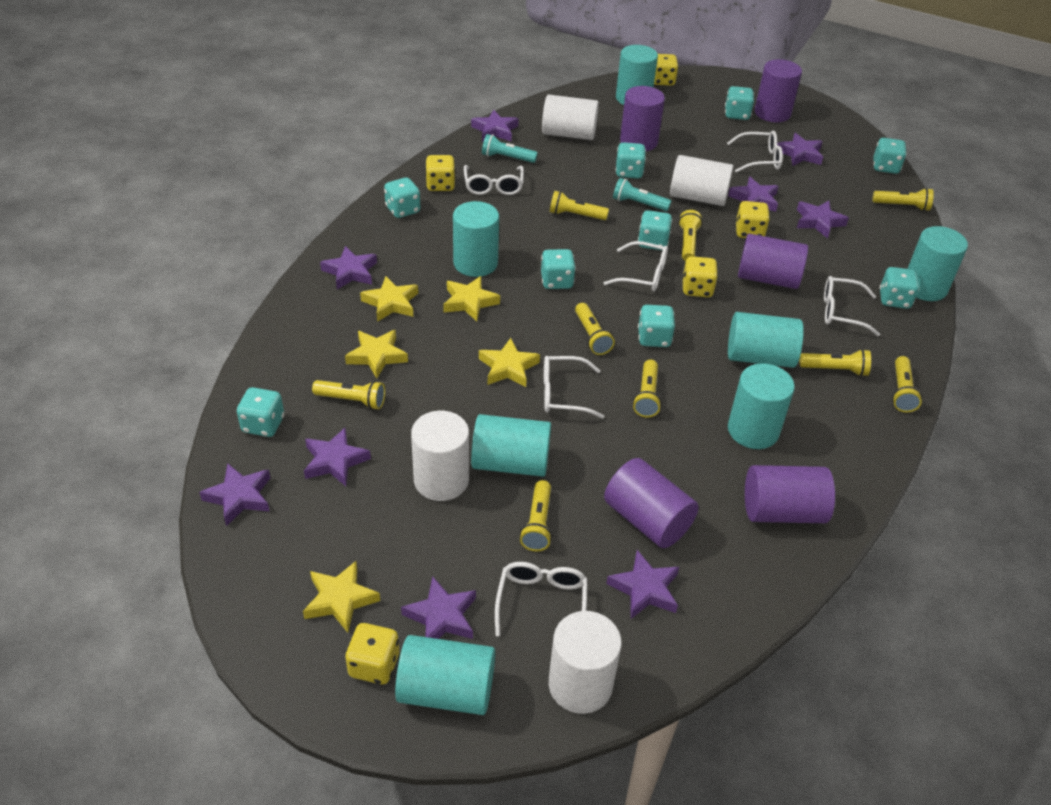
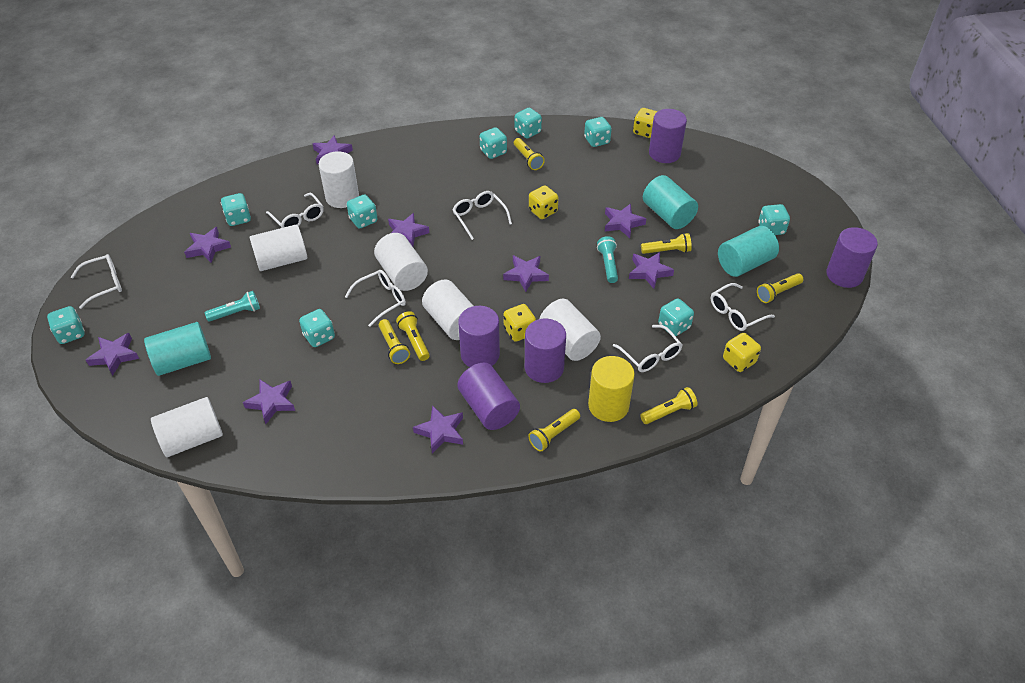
turquoise cylinder: [395,635,495,715] [453,201,499,277] [471,414,551,477] [616,45,658,105] [728,312,804,368] [728,363,795,449] [908,226,968,301] = 7 -> [144,322,211,376] [643,175,698,229] [718,226,779,277] = 3
white cylinder: [411,411,469,501] [542,95,599,140] [549,611,622,714] [670,155,733,206] = 4 -> [151,397,223,457] [249,224,307,271] [319,151,359,208] [374,233,428,291] [422,279,473,340] [540,299,601,361] = 6
yellow cylinder: none = 0 -> [588,356,635,422] = 1
yellow dice: [345,623,399,684] [425,155,455,191] [654,54,679,86] [682,256,718,297] [735,201,770,238] = 5 -> [504,304,536,342] [529,185,558,219] [633,108,658,138] [723,333,761,372] = 4
yellow flashlight: [312,380,385,410] [520,480,552,551] [550,191,609,220] [575,303,615,355] [633,360,662,418] [678,210,703,261] [800,349,871,376] [872,188,934,211] [892,356,922,412] = 9 -> [379,319,410,364] [396,311,430,361] [514,138,545,170] [528,409,580,452] [640,387,698,424] [641,233,692,254] [757,273,803,303] = 7
yellow star: [303,561,380,633] [345,330,408,378] [360,276,418,322] [443,276,500,321] [479,338,540,387] = 5 -> none = 0

